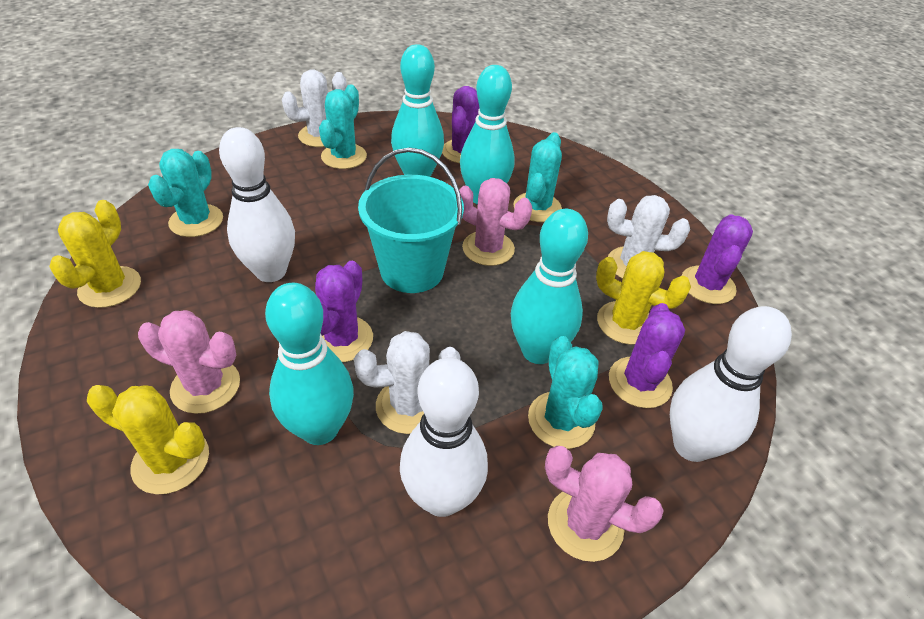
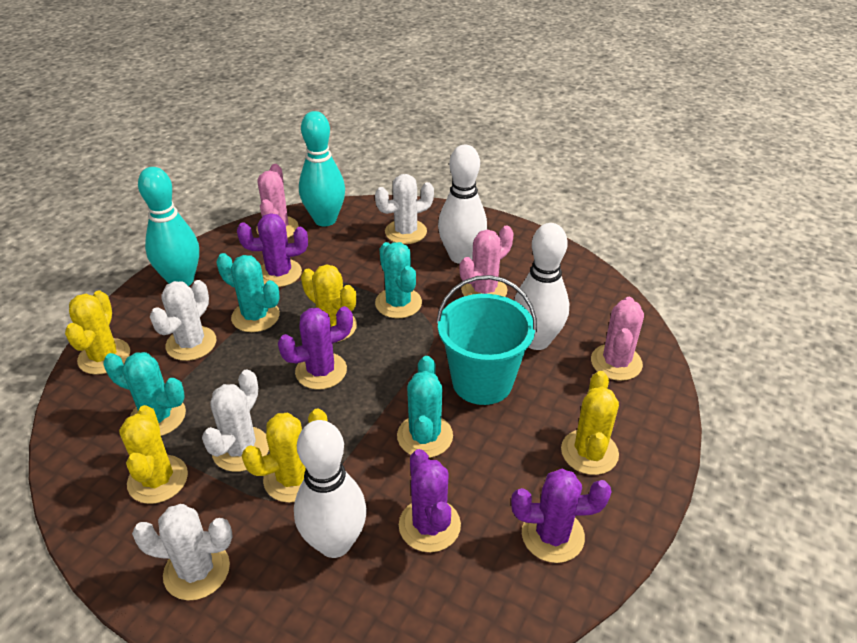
turquoise bowling pin: [265,283,354,445] [391,44,444,177] [460,65,515,205] [511,209,588,364] = 4 -> [138,167,199,286] [299,111,345,227] = 2
white cactus: [282,69,347,147] [354,331,461,434] [607,195,690,279] = 3 -> [132,504,233,600] [150,280,216,361] [202,370,269,472] [375,174,434,244] = 4
yellow cactus: [49,200,141,308] [87,385,209,494] [596,251,691,345] = 3 -> [65,290,130,375] [119,405,188,504] [242,409,328,503] [301,264,357,342] [561,371,619,475] = 5

